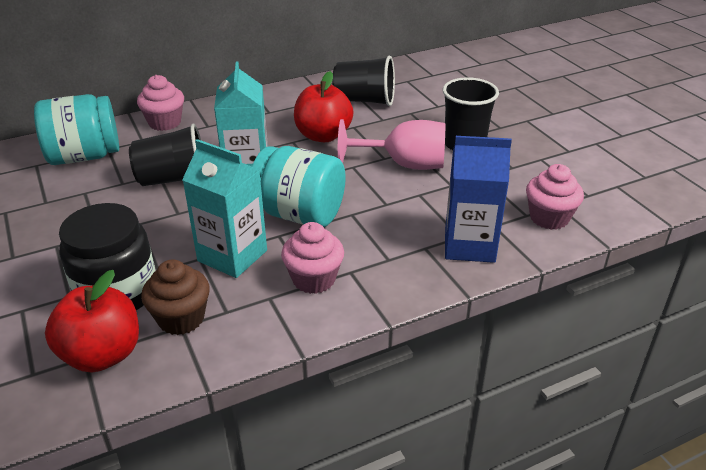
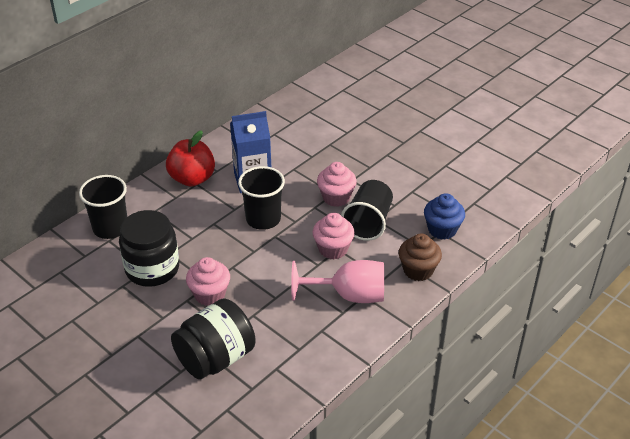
black jar: [59,203,155,310] = 1 -> [119,210,179,287] [171,299,256,379] = 2
blue cupcake: none = 0 -> [424,193,465,240] = 1
red apple: [45,270,139,372] [294,71,353,142] = 2 -> [166,130,215,187] = 1
turquoise carton: [182,139,267,278] [214,61,268,166] = 2 -> none = 0
turquoise jar: [34,94,119,165] [252,146,346,227] = 2 -> none = 0

